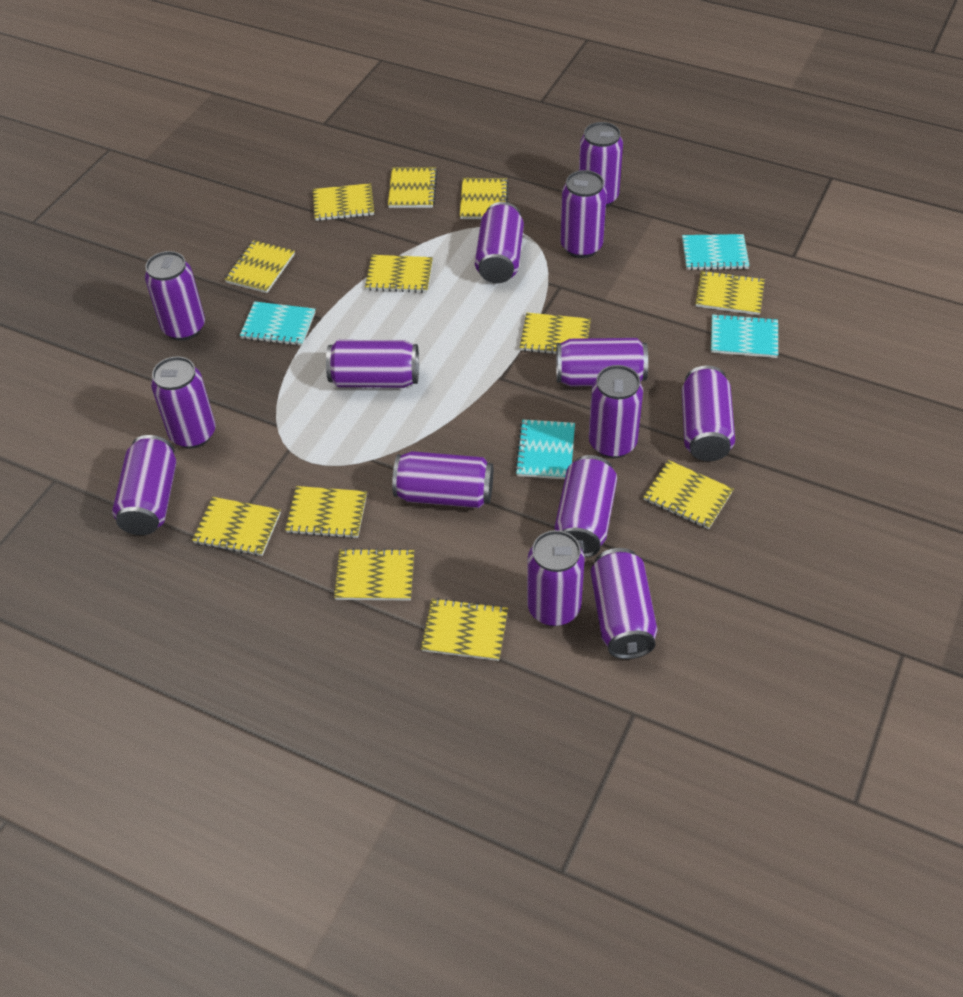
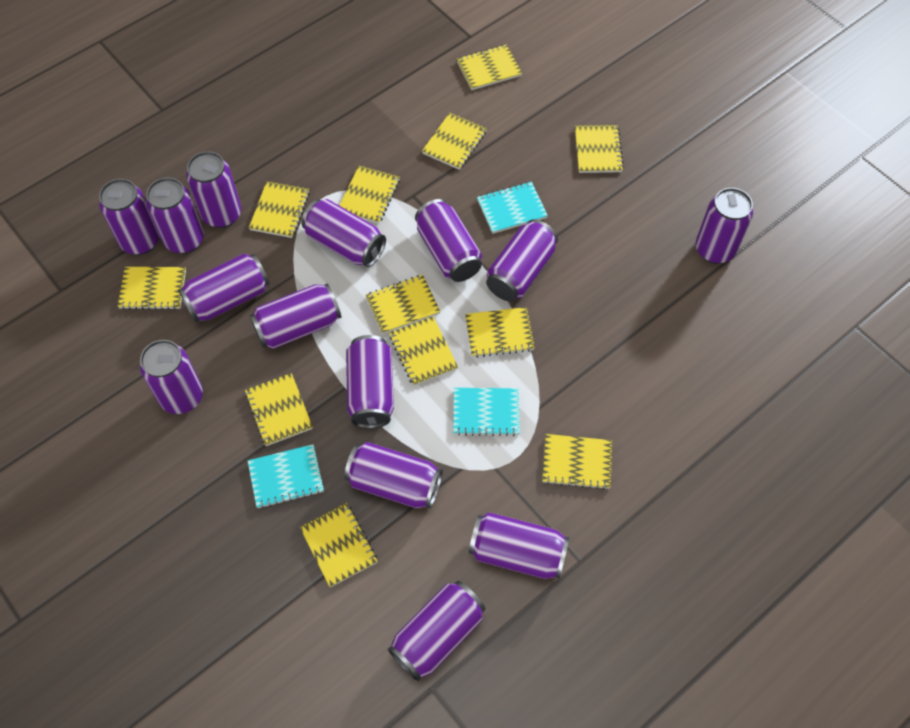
turquoise notebook: [240,301,315,346] [515,420,575,479] [682,234,750,270] [711,314,778,358] = 4 -> [248,444,324,508] [453,388,520,436] [477,182,548,234] = 3

